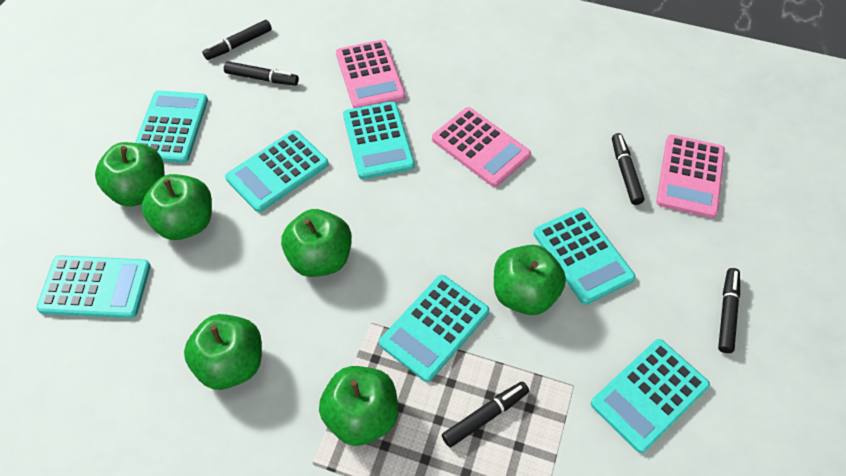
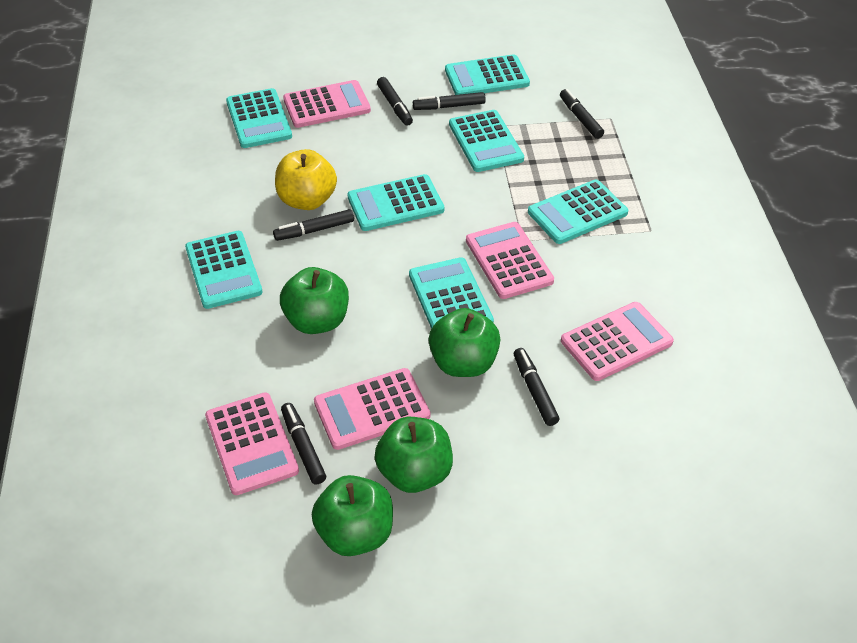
black marker: [203,20,272,60] [224,61,299,85] [442,382,529,447] [612,133,644,205] [718,268,740,353] = 5 -> [273,209,354,241] [281,403,326,484] [377,77,413,126] [413,92,486,110] [514,348,559,426] [560,89,604,139] = 6
green apple: [95,142,165,207] [142,174,212,240] [184,314,262,390] [281,209,352,277] [319,366,398,446] [494,245,566,315] = 6 -> [280,267,349,334] [312,475,393,556] [375,417,453,493] [429,308,500,377] = 4
pink calculator: [336,40,406,108] [432,107,531,187] [656,135,725,218] = 3 -> [205,392,299,495] [283,80,371,128] [314,368,430,450] [466,222,554,299] [561,302,674,381] = 5
yellow apple: none = 0 -> [275,149,337,210] = 1

